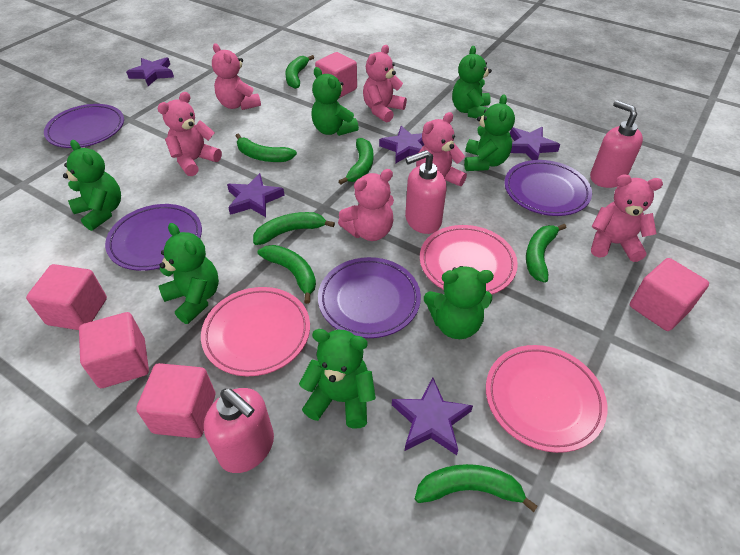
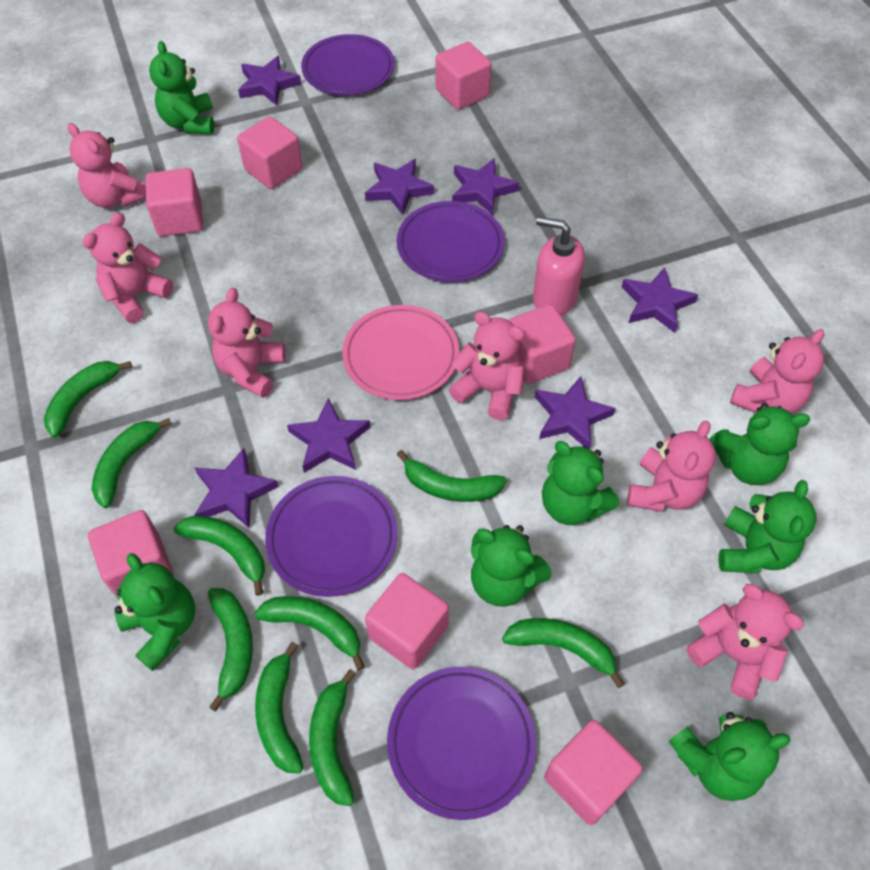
green banana: [236,133,297,162] [253,212,335,245] [258,245,316,304] [285,55,314,89] [339,138,373,185] [415,464,538,512] [526,224,566,283] = 7 -> [44,361,132,438] [92,418,172,508] [174,515,265,596] [208,588,253,712] [255,596,365,670] [255,642,304,774] [309,669,356,806] [397,450,507,502] [502,618,625,688] = 9
pink cube: [26,264,107,330] [79,312,149,388] [136,363,215,438] [315,52,357,98] [630,258,709,331] = 5 -> [88,510,173,600] [146,168,203,237] [237,116,303,189] [365,573,449,669] [435,42,492,110] [509,304,576,384] [544,720,643,825] = 7
pink plate: [201,287,310,376] [420,225,518,295] [486,345,607,453] = 3 -> [342,305,459,400] = 1
pink soap dispenser: [204,388,274,473] [405,150,446,234] [590,100,643,188] = 3 -> [533,216,585,316] = 1
pink teddy bear: [157,92,222,176] [212,43,261,110] [338,169,394,241] [363,45,407,122] [416,112,467,186] [591,174,663,262] = 6 -> [67,123,146,208] [82,212,173,323] [208,288,286,398] [449,311,525,420] [627,421,716,512] [687,584,804,700] [730,329,825,413] = 7
purple star: [126,57,174,86] [227,173,285,217] [379,126,424,164] [392,377,473,455] [510,127,560,160] = 5 -> [194,448,279,529] [238,56,301,105] [287,398,370,473] [365,159,434,215] [452,158,519,215] [535,376,616,449] [622,267,698,333] = 7

